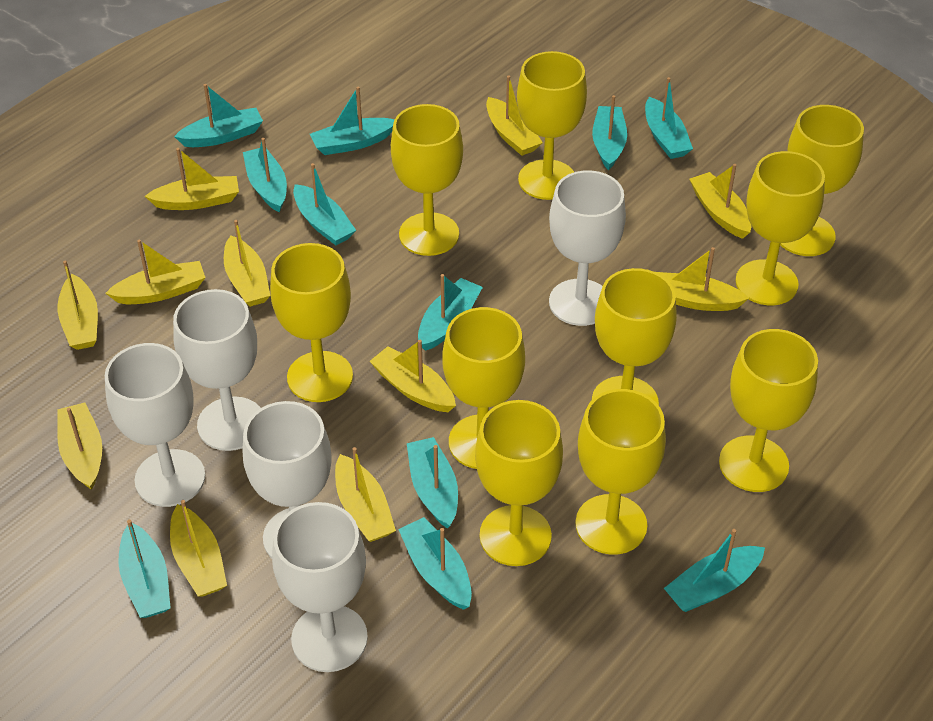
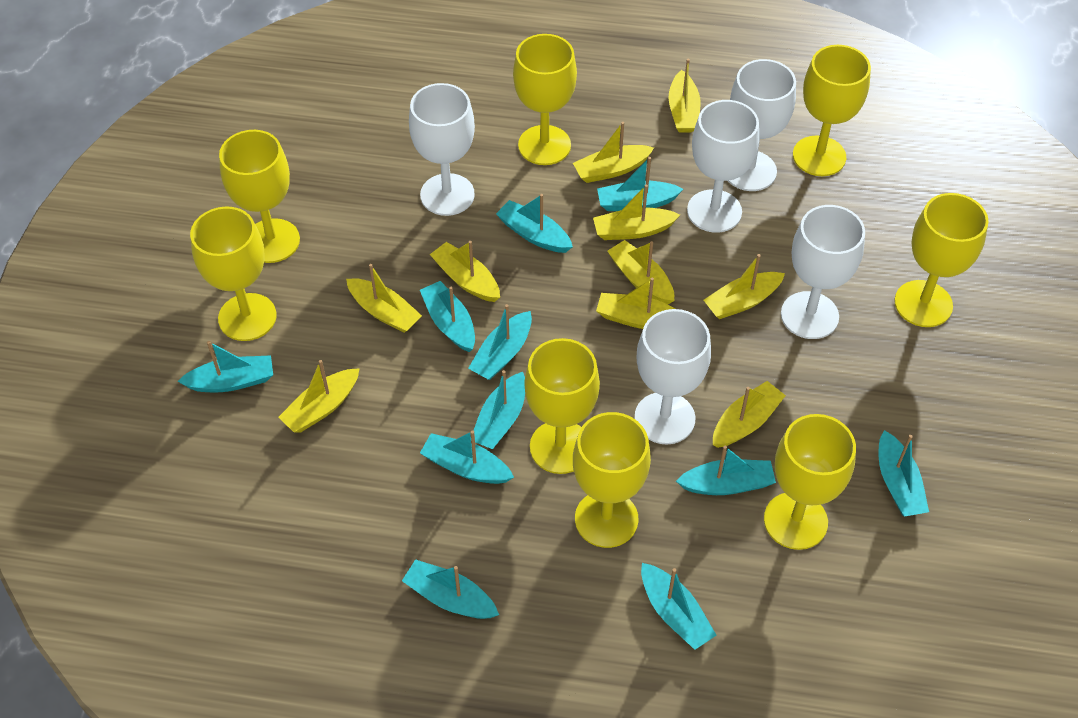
yellow boat: [57,403,102,490] [58,261,98,350] [105,239,206,304] [145,148,239,210] [170,500,227,597] [224,220,271,307] [335,447,396,542] [370,340,456,412] [486,76,543,156] [656,247,749,311] [689,164,752,239] = 11 -> [278,360,360,433] [346,264,422,333] [430,241,500,302] [573,122,654,183] [593,184,680,240] [596,278,675,329] [607,240,674,305] [668,58,701,132] [704,254,785,319] [713,381,786,448] = 10
yellow goblet: [270,243,353,402] [391,104,463,256] [442,307,525,469] [475,400,563,566] [517,51,587,200] [575,389,666,555] [592,268,677,405] [719,329,818,492] [736,151,825,305] [780,105,864,256] = 10 -> [190,206,277,341] [219,130,300,263] [513,34,577,165] [524,338,600,474] [573,412,651,548] [764,414,856,550] [793,45,871,176] [894,193,989,327] = 8

